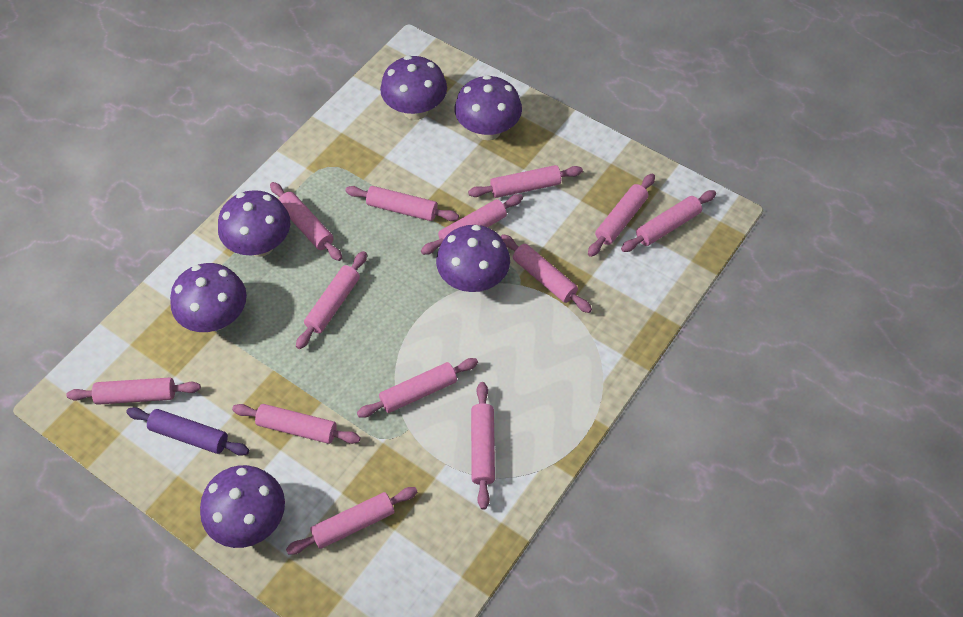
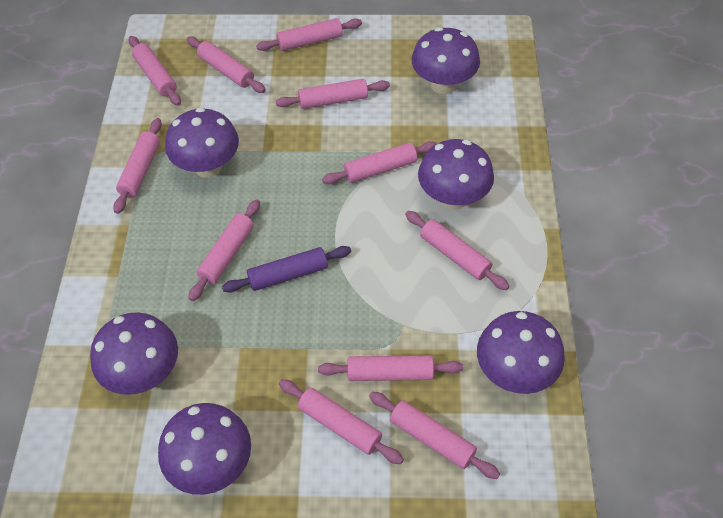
pink rolling pin: [66,378,201,405] [232,404,360,444] [270,182,342,261] [286,487,418,555] [296,251,367,349] [345,186,459,221] [357,358,478,418] [421,194,523,255] [468,165,583,198] [471,382,495,510] [500,234,592,313] [588,173,655,257] [621,190,716,252] = 13 -> [113,118,162,214] [128,36,181,106] [187,36,266,93] [188,199,260,301] [256,18,362,51] [276,79,390,109] [279,379,404,464] [318,355,463,381] [322,141,437,184] [369,392,500,479] [405,211,509,290] = 11

